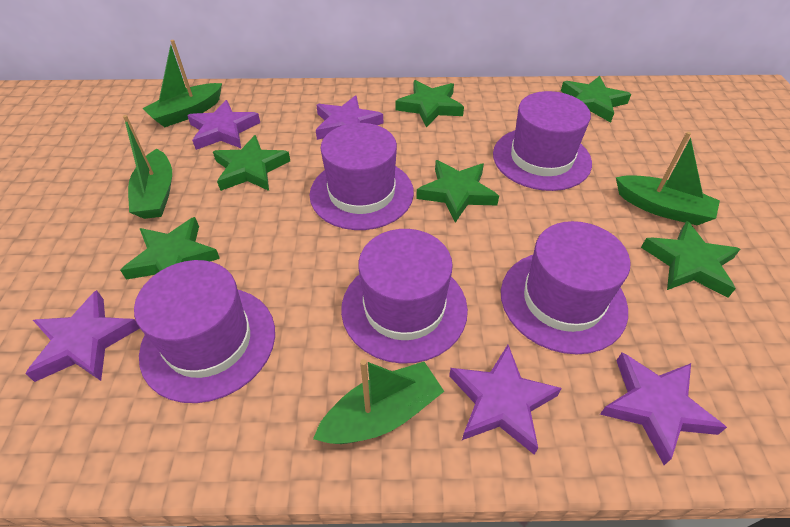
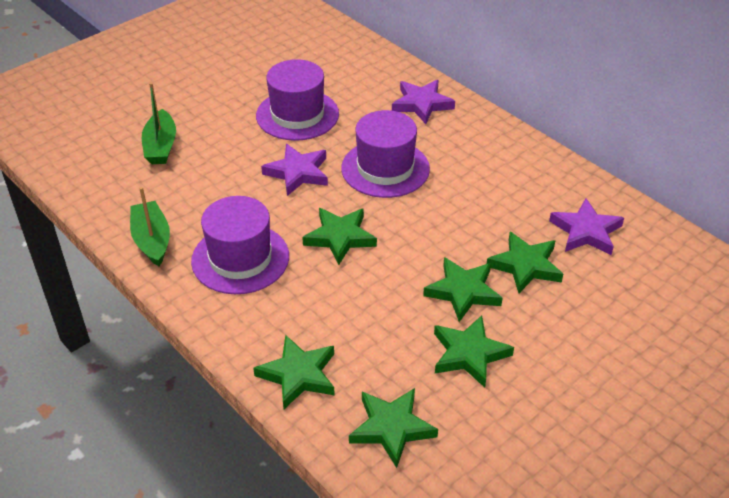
green boat: [123,115,172,219] [143,40,222,127] [313,359,444,444] [616,132,720,225] = 4 -> [130,187,170,266] [142,82,176,164] = 2
purple hat: [134,260,275,403] [310,123,414,230] [341,229,468,364] [493,91,592,191] [501,221,630,354] = 5 -> [191,196,289,294] [256,59,339,141] [341,110,430,198] = 3
purple star: [25,290,140,382] [187,100,260,150] [316,95,383,140] [449,345,562,455] [600,352,727,465] = 5 -> [261,144,328,196] [392,80,455,124] [549,198,624,255] = 3

